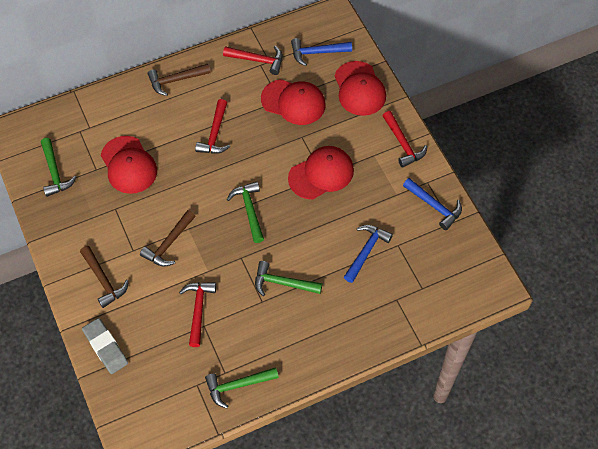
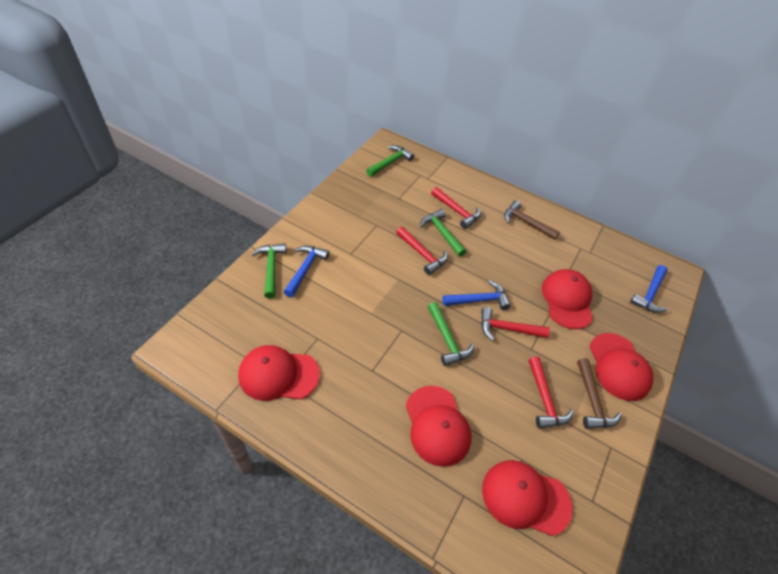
brown hammer: [80,246,129,308] [140,210,195,266] [148,64,211,96] = 3 -> [504,200,560,240] [577,358,622,429] = 2
grey eraser: [82,318,128,374] = 1 -> none = 0
red cap: [101,136,157,194] [261,79,326,125] [288,146,354,199] [335,61,386,116] = 4 -> [238,345,320,401] [406,386,472,467] [482,460,573,536] [542,269,593,329] [589,333,653,401] = 5

